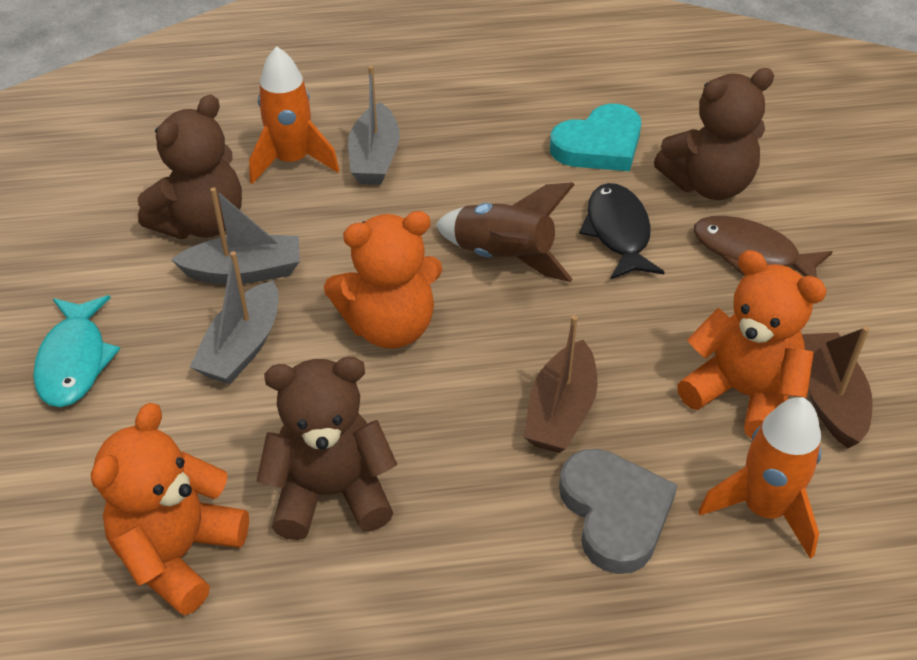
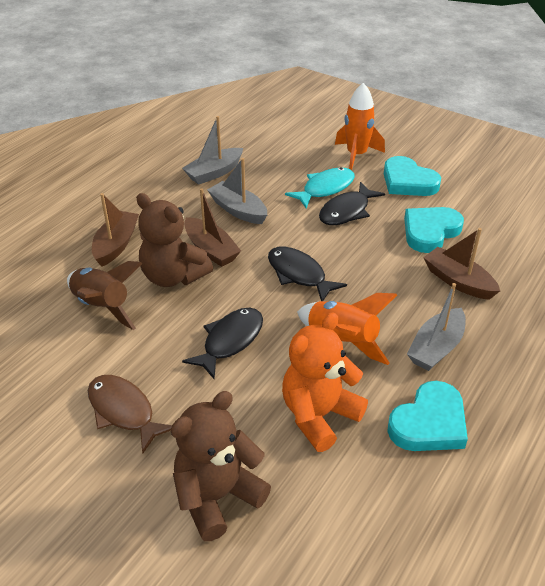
black fish: [579,183,665,280] = 1 -> [182,308,263,379] [268,247,347,301] [319,182,385,225] = 3
brown boat: [524,315,597,453] [802,326,873,448] = 2 -> [92,193,139,267] [184,188,241,267] [423,228,500,300] = 3
brown teddy bear: [137,95,242,239] [257,357,397,540] [654,68,774,200] = 3 -> [136,193,213,287] [171,391,271,541] = 2
grey heart: [559,449,677,574] = 1 -> none = 0
orange teddy bear: [91,403,249,615] [324,211,442,349] [677,250,827,439] = 3 -> [282,313,368,452] = 1
turquoise heart: [550,104,641,171] = 1 -> [384,156,441,196] [387,381,468,451] [404,207,464,253] = 3

